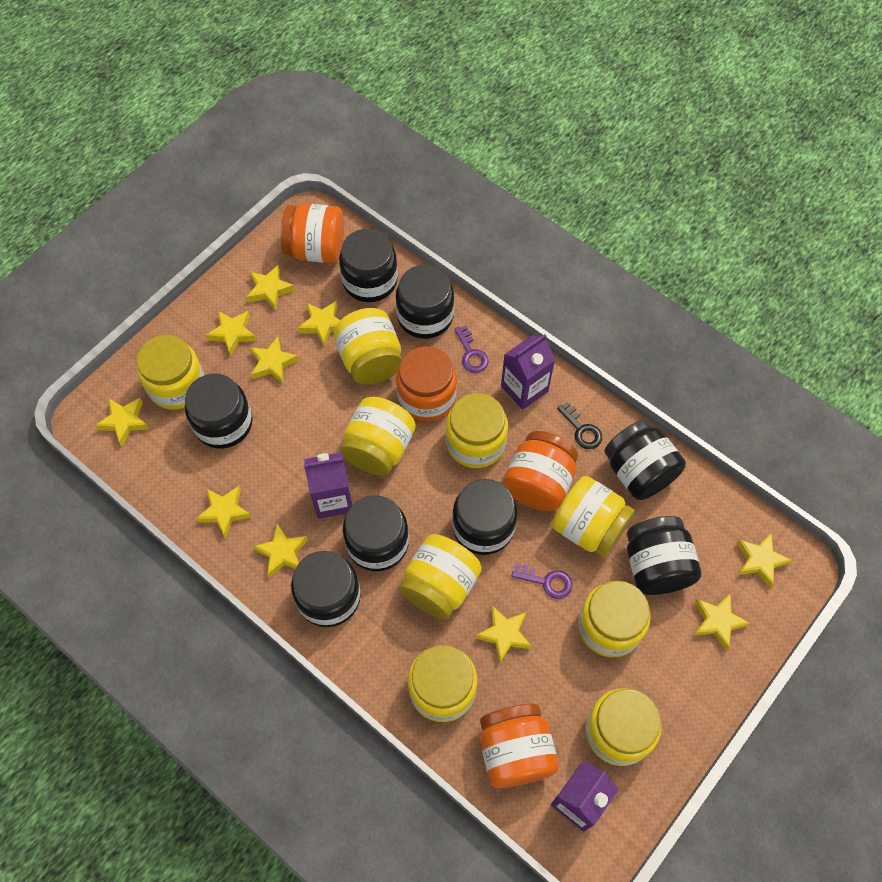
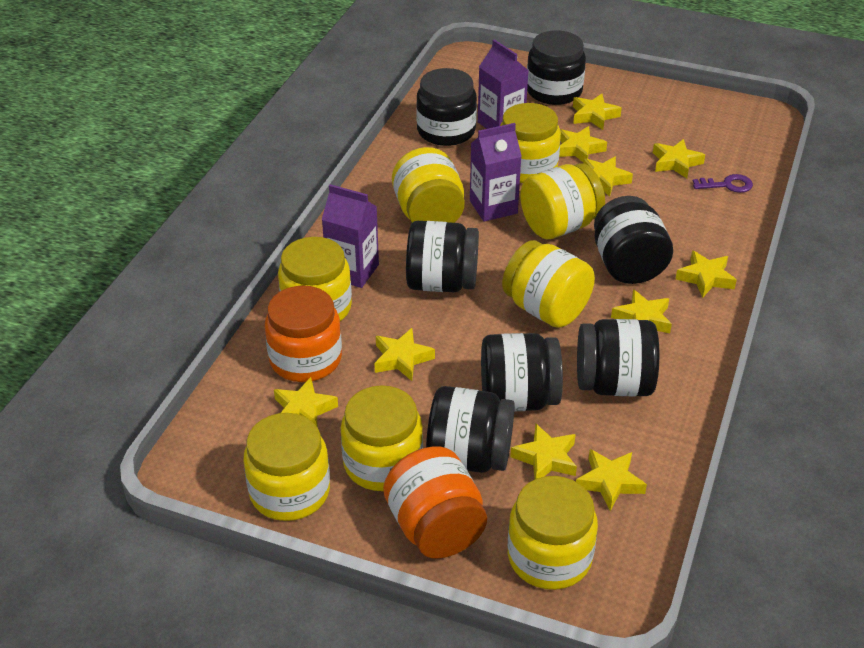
black jar: [185,374,252,449] [291,551,361,627] [339,229,398,302] [343,495,409,571] [396,265,454,339] [452,479,518,555] [604,419,686,500] [627,516,701,595] = 8 -> [406,221,479,292] [416,68,477,146] [426,386,515,473] [481,333,563,411] [527,30,586,105] [577,319,659,396] [594,196,673,284] = 7
black key: [557,402,602,449] = 1 -> none = 0
orange jar: [281,203,344,263] [396,346,457,421] [480,704,559,788] [503,431,578,511] = 4 -> [265,286,342,382] [383,447,487,559] = 2
purple key: [454,325,489,373] [512,564,572,599] = 2 -> [693,174,753,193] = 1
yellow jar: [137,335,204,410] [334,308,402,385] [340,397,416,476] [399,534,482,619] [408,645,477,722] [446,393,508,468] [552,476,635,557] [578,581,651,657] [585,688,661,766] = 9 -> [243,413,330,521] [278,237,352,321] [341,385,423,491] [392,147,465,223] [500,103,561,183] [502,240,595,328] [508,476,598,590] [520,163,605,239] = 8

